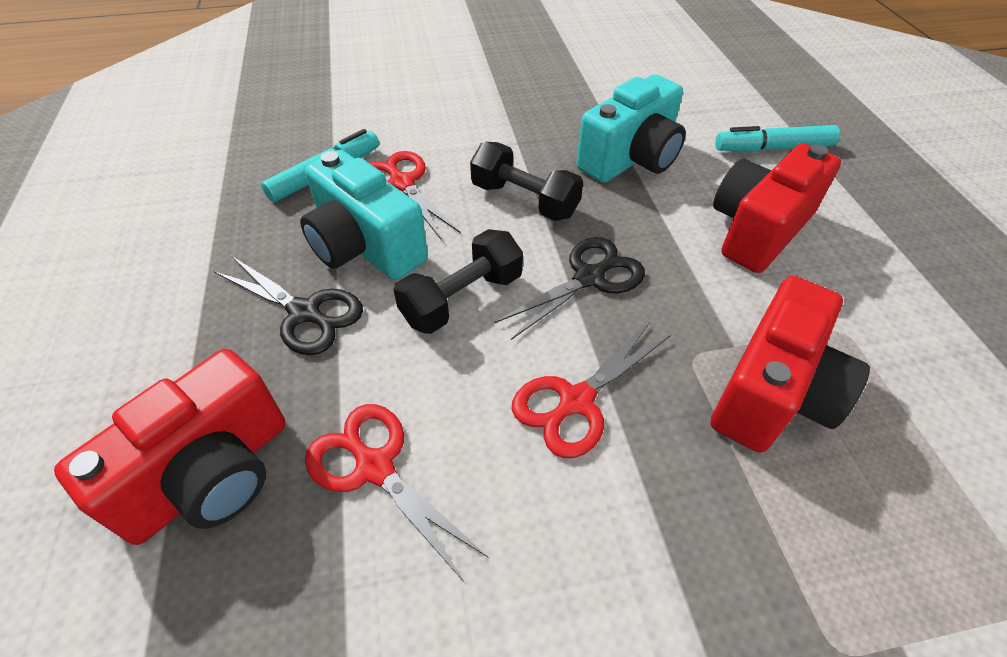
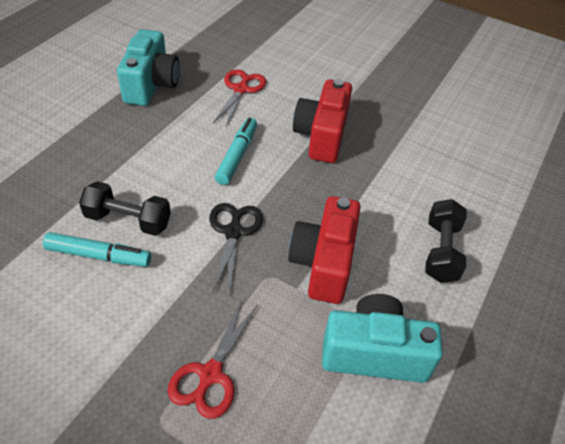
black scissors: [214,256,363,355] [494,237,645,340] = 2 -> [210,203,263,294] = 1
red camera: [54,349,286,545] [711,276,870,453] [713,143,841,273] = 3 -> [288,196,361,304] [293,79,352,163] = 2
red scissors: [305,404,489,582] [369,151,461,239] [512,322,671,458] = 3 -> [168,299,258,419] [213,69,266,127] = 2

